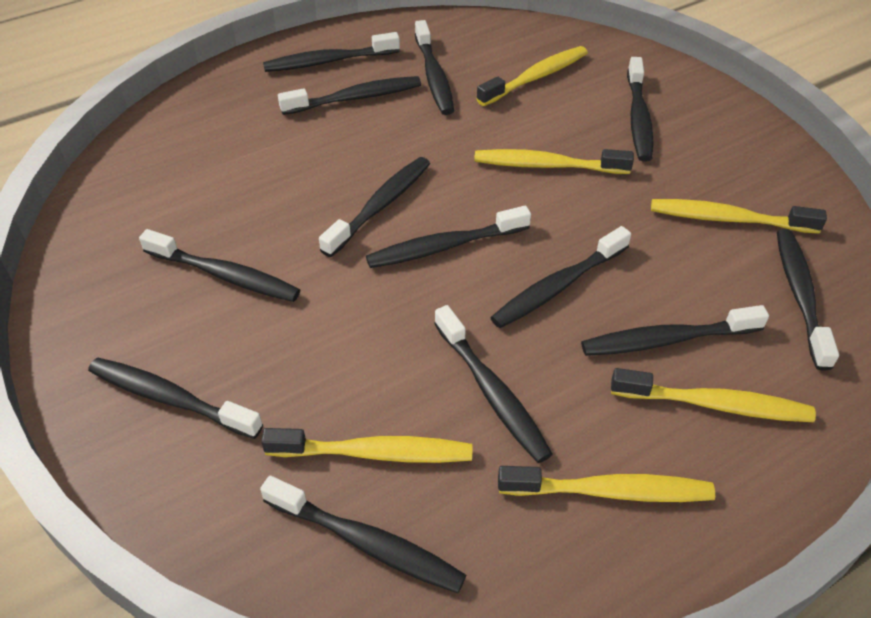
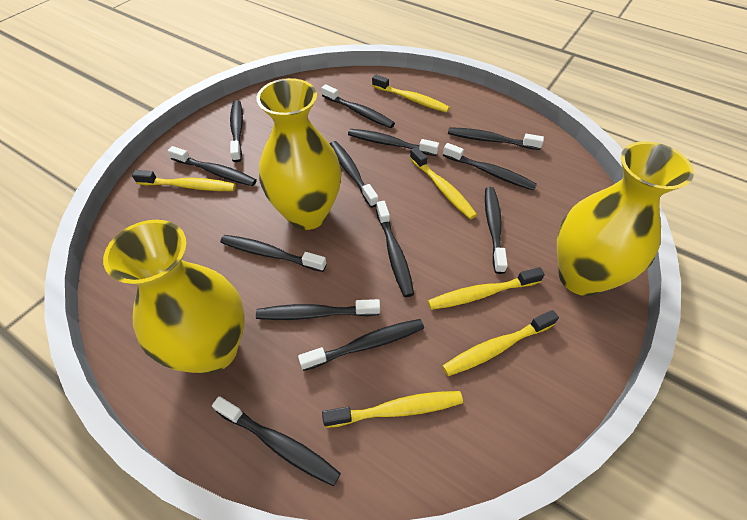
yellow vase: none = 0 -> [103,220,245,374] [257,78,342,230] [557,141,694,296] = 3

